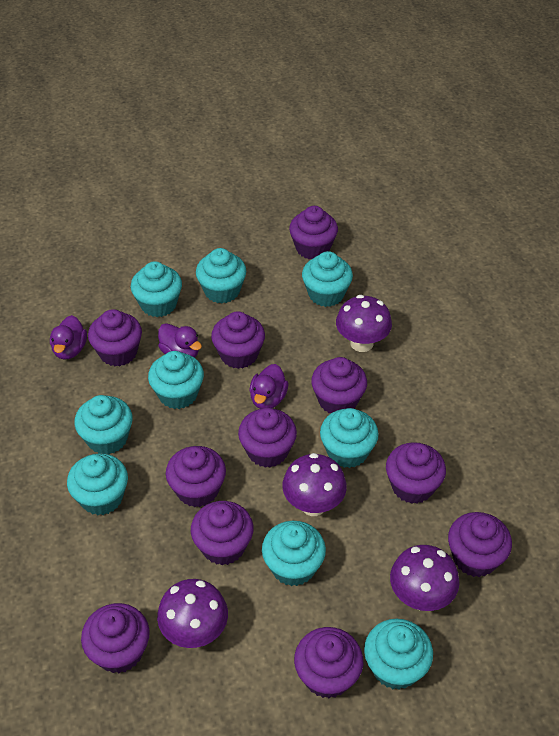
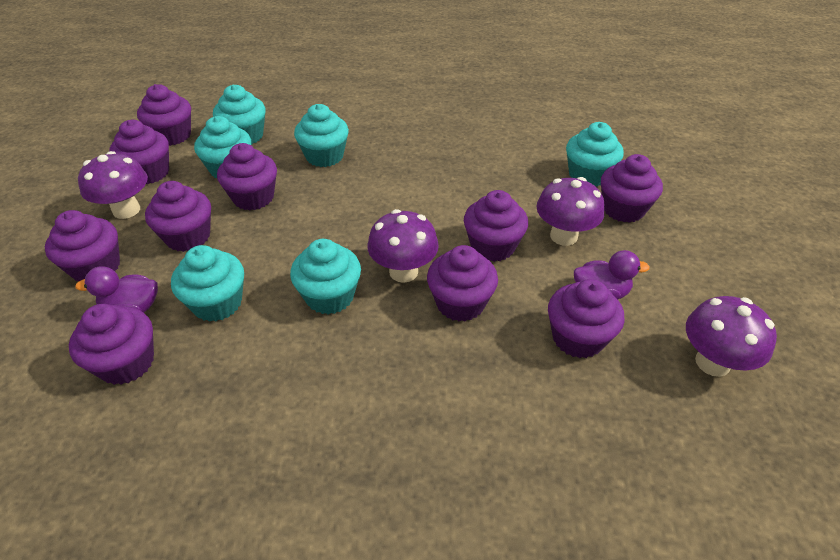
purple cupcake: [81,603,150,673] [88,309,142,366] [166,446,226,507] [191,501,254,565] [211,311,265,369] [238,408,297,468] [289,206,338,259] [294,627,363,698] [311,357,367,413] [386,442,446,504] [448,512,512,577] = 11 -> [45,210,120,281] [69,304,154,385] [109,120,169,184] [137,84,191,146] [145,181,211,252] [217,143,277,211] [427,245,498,321] [464,190,528,262] [548,279,625,358] [601,154,663,223] = 10
purple duck: [50,315,87,359] [158,323,202,358] [249,364,288,409] = 3 -> [75,267,158,313] [574,250,650,299] = 2
turquoise cupcake: [67,453,128,515] [74,395,133,454] [131,261,182,317] [148,351,204,409] [196,248,246,303] [262,521,326,586] [302,251,353,307] [320,408,379,468] [364,618,433,690] = 9 -> [171,245,244,322] [194,116,251,178] [213,85,266,144] [290,239,361,315] [294,104,349,167] [566,122,624,187] = 6

